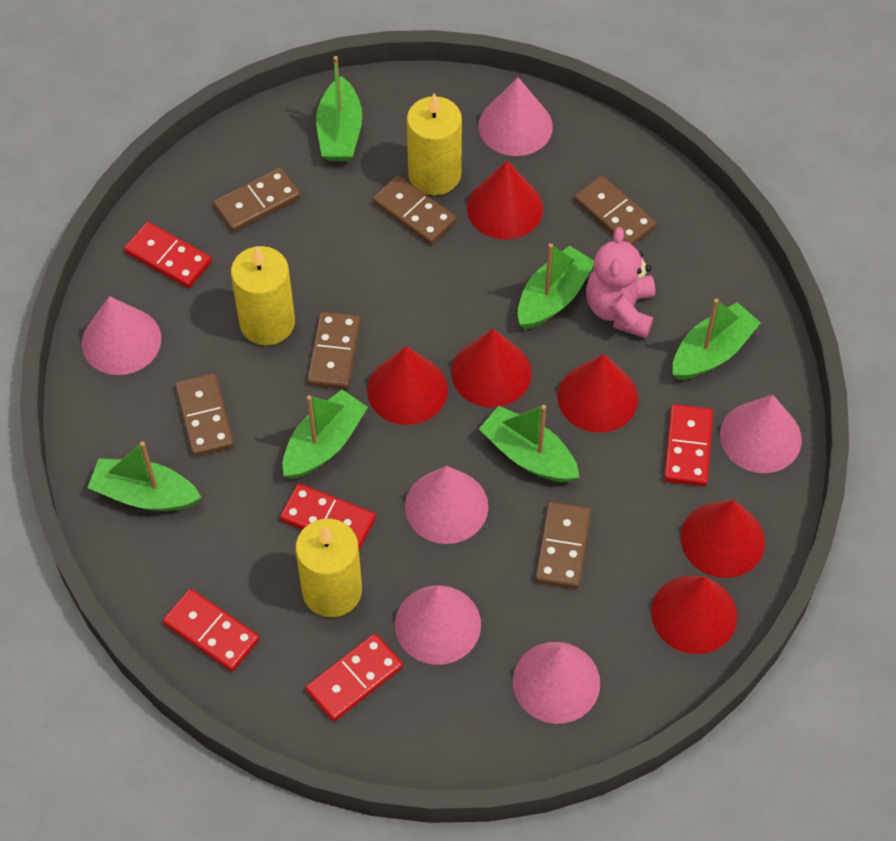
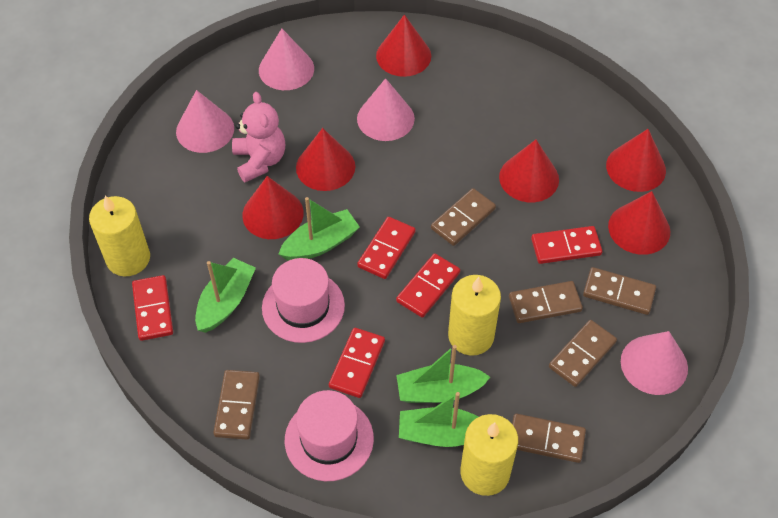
green boat: [87,441,201,511] [282,390,368,479] [316,56,362,161] [479,405,579,482] [517,243,594,329] [673,298,761,380] = 6 -> [195,258,256,333] [278,197,360,261] [396,345,490,403] [399,392,479,447] = 4
pink cone: [82,296,161,375] [395,585,481,665] [405,466,488,544] [478,77,553,156] [513,642,600,724] [720,395,802,473] = 6 -> [176,90,234,153] [259,28,314,90] [357,78,415,141] [621,331,688,395] = 4
pink hat: none = 0 -> [262,258,345,343] [285,390,374,481] = 2

